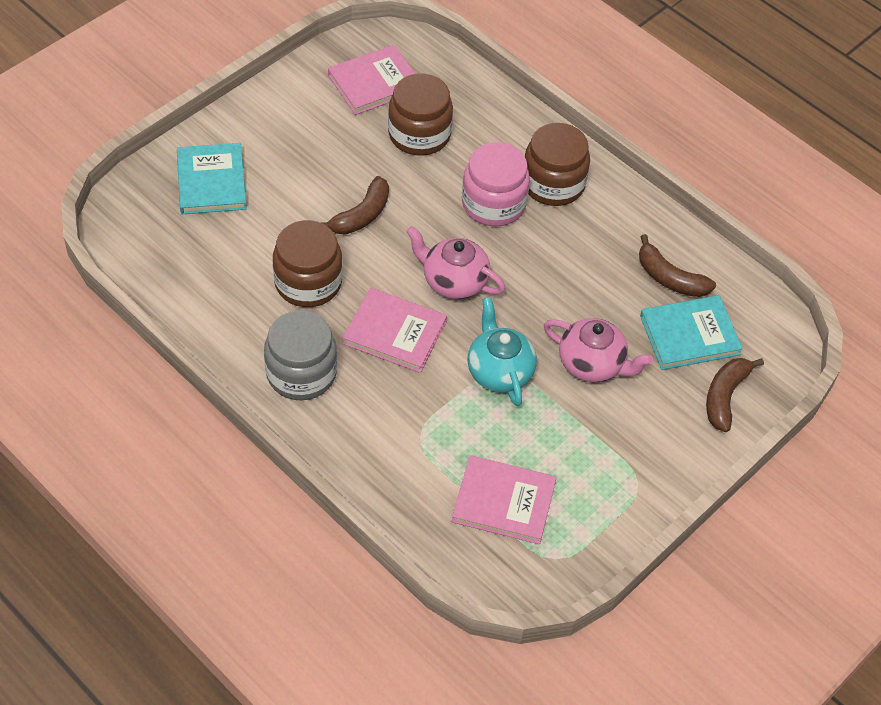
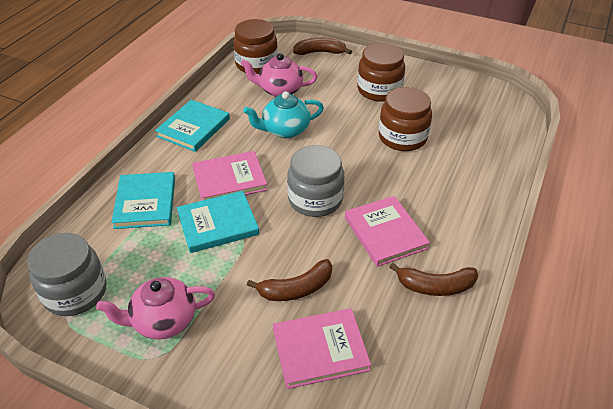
grey jar: [264,311,337,400] = 1 -> [27,233,106,316] [287,145,344,217] = 2
pink jar: [462,142,530,226] = 1 -> none = 0
turquoise book: [177,143,247,214] [640,295,743,370] = 2 -> [111,172,175,229] [155,100,230,152] [177,191,259,253] = 3

